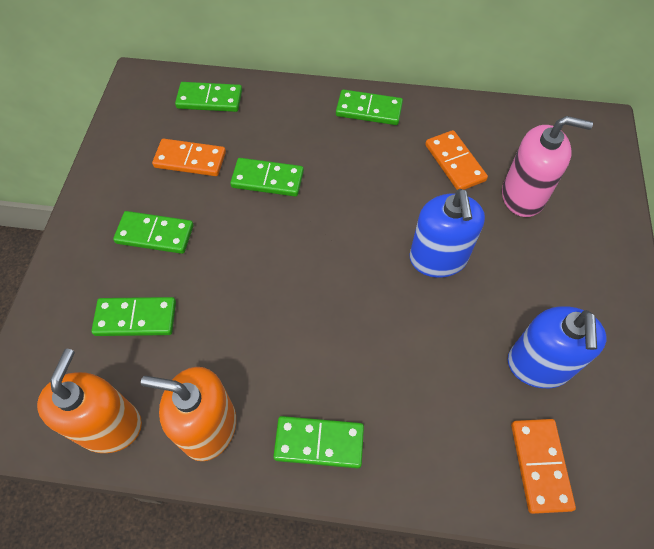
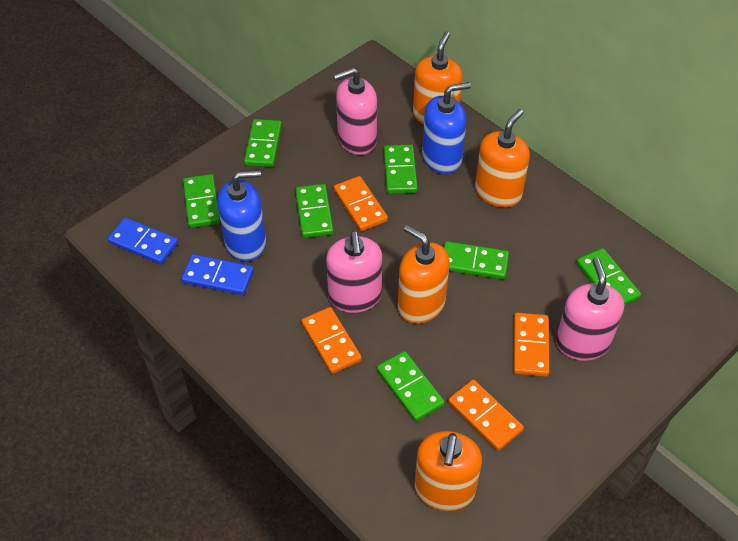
blue domino: none = 0 -> [108,217,178,264] [181,254,254,295] = 2
green domino: [91,297,176,336] [113,211,194,254] [175,82,242,112] [230,158,304,197] [273,416,364,468] [336,89,403,125] = 6 -> [183,174,220,228] [244,119,282,167] [295,184,333,238] [377,351,445,421] [384,145,418,194] [444,241,509,279] [576,248,641,305] = 7
orange domino: [152,139,226,176] [425,130,488,190] [511,419,576,514] = 3 -> [301,307,362,374] [334,176,388,231] [448,380,524,451] [513,313,549,377] = 4
orange soap dispenser: [37,349,142,453] [141,367,236,461] = 2 -> [398,225,450,324] [413,31,463,125] [415,431,482,511] [475,109,530,207] = 4
pink soap dispenser: [502,116,593,217] = 1 -> [326,231,382,313] [333,67,377,155] [556,258,624,361] = 3

